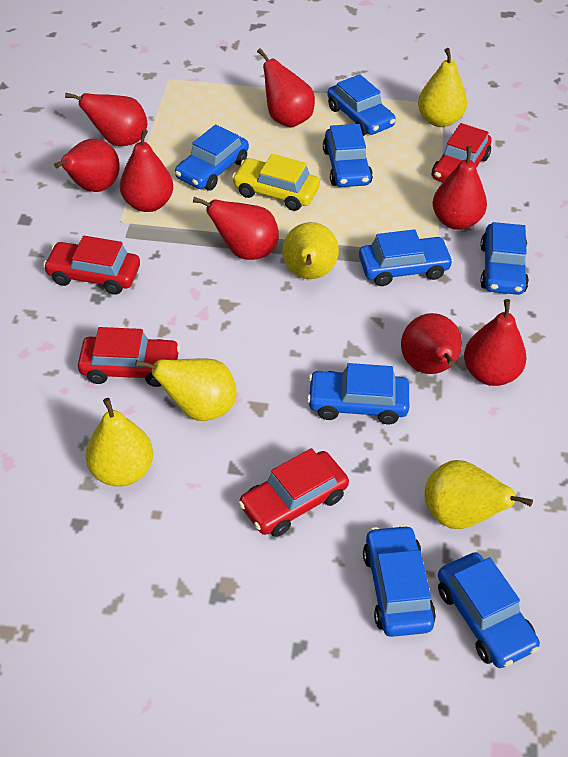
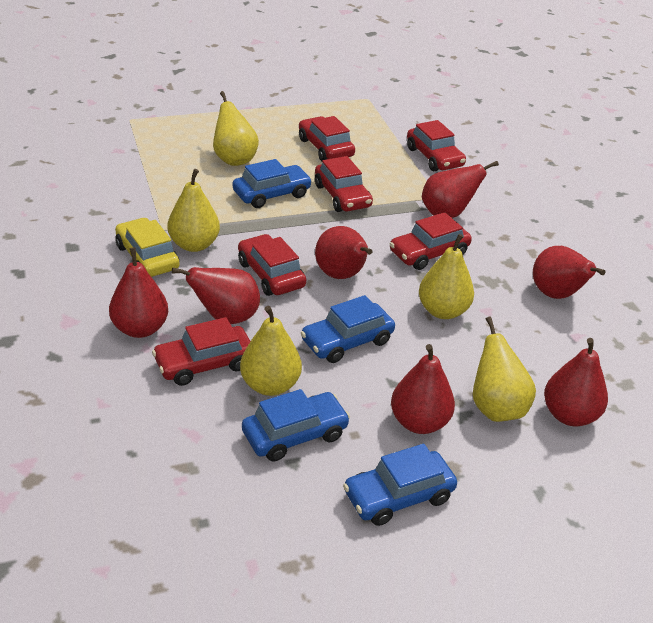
blue car: [175,125,249,190] [307,363,409,424] [323,124,373,187] [327,74,396,136] [359,229,453,286] [363,525,436,637] [438,552,540,668] [480,222,529,295] = 8 -> [233,159,312,208] [242,389,350,461] [301,295,395,363] [343,444,457,526] = 4
red car: [43,236,140,295] [78,327,180,387] [238,448,349,537] [432,123,492,182] = 4 -> [152,317,251,386] [238,234,306,296] [299,116,355,161] [315,156,373,212] [390,212,472,270] [407,120,466,171] = 6
red pear: [54,138,120,192] [65,93,147,146] [120,129,173,212] [193,197,279,260] [257,48,315,127] [401,313,462,374] [433,146,487,230] [464,299,527,386] = 8 -> [109,247,168,338] [172,267,260,324] [315,226,372,279] [391,344,455,434] [422,161,499,218] [533,246,606,299] [544,338,608,426] = 7

